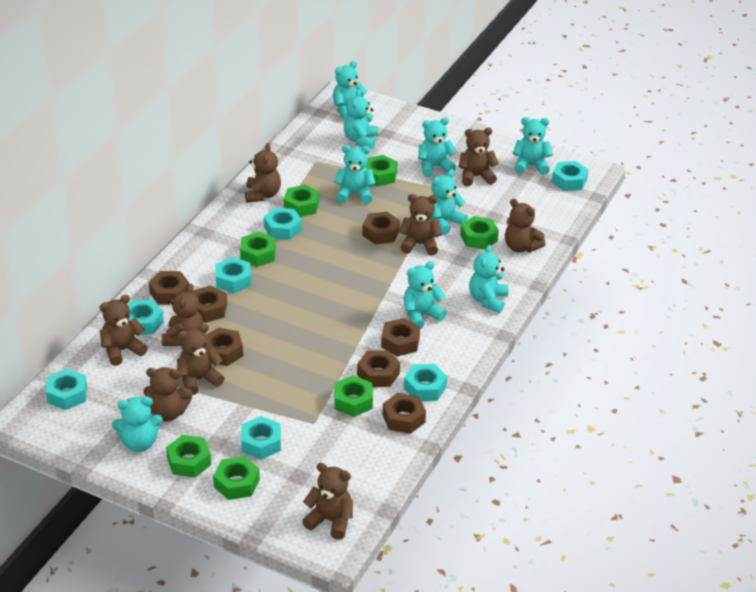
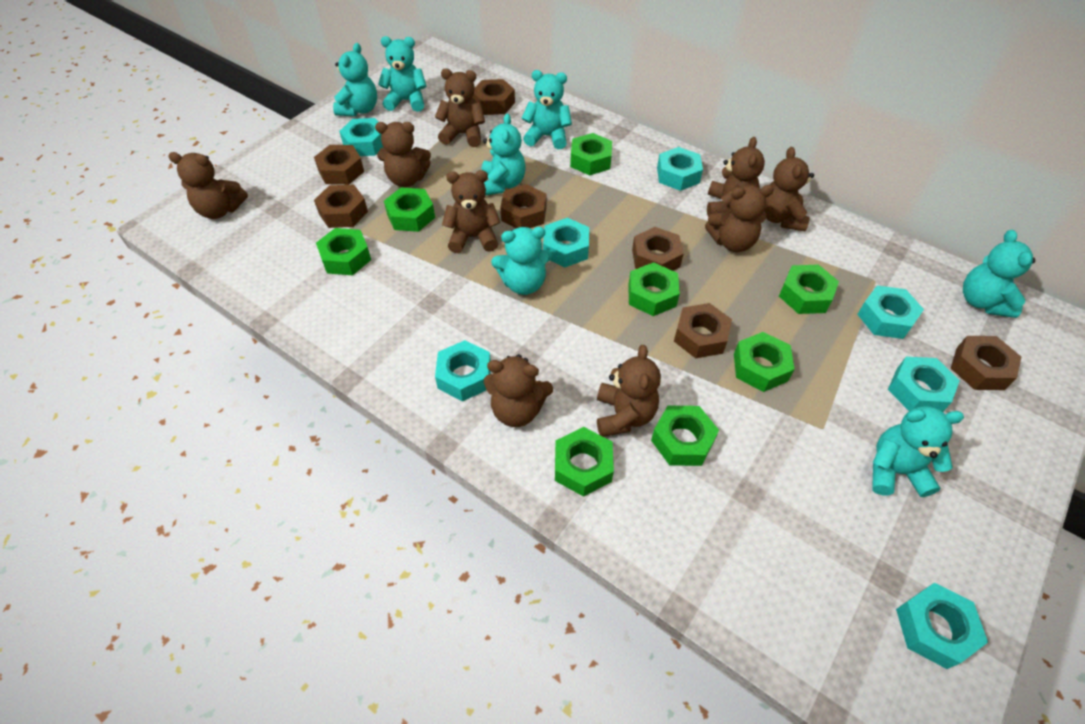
green nut: [166,435,211,478] [213,456,260,500] [240,232,276,267] [284,185,319,217] [334,375,373,417] [365,155,398,186] [460,216,499,250] = 7 -> [316,228,371,275] [384,187,435,232] [555,427,614,497] [570,133,612,176] [628,262,680,316] [651,406,719,466] [734,332,795,392] [779,264,839,314] = 8
turquoise teddy bear: [112,397,163,452] [333,61,370,120] [334,145,376,204] [344,89,378,149] [404,261,447,329] [418,117,457,177] [431,170,468,235] [469,245,508,313] [512,117,553,175] = 9 -> [333,43,377,116] [378,36,427,112] [481,114,526,195] [491,227,552,295] [522,70,572,149] [872,406,964,497] [963,230,1035,318] = 7

